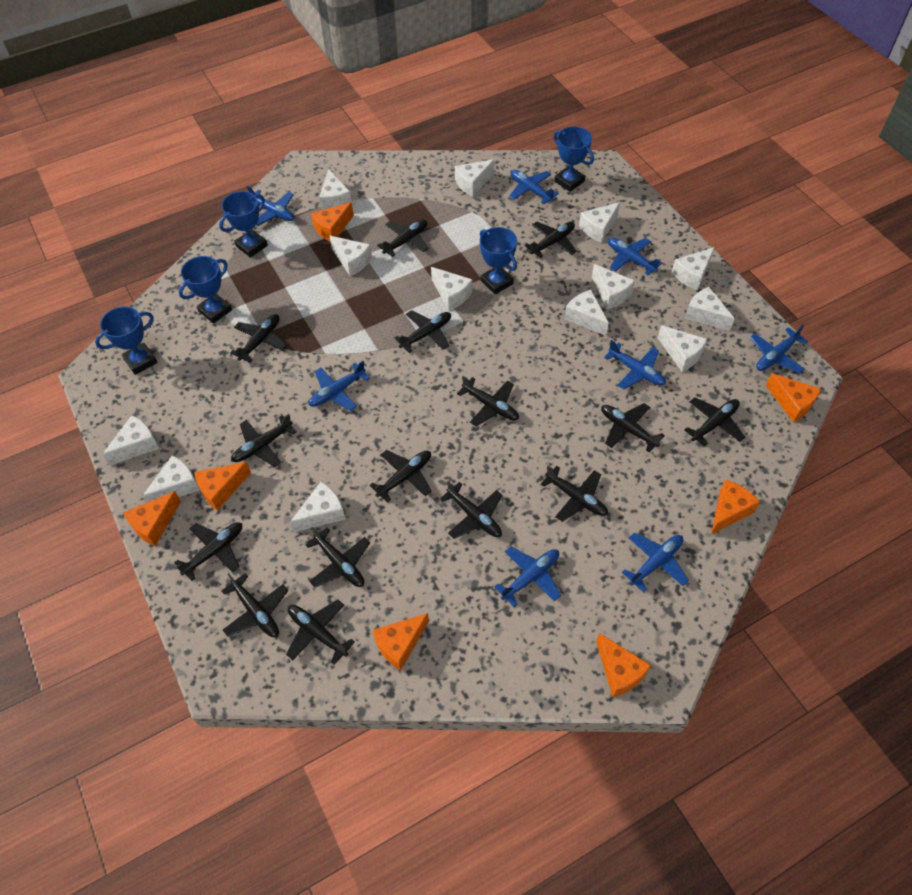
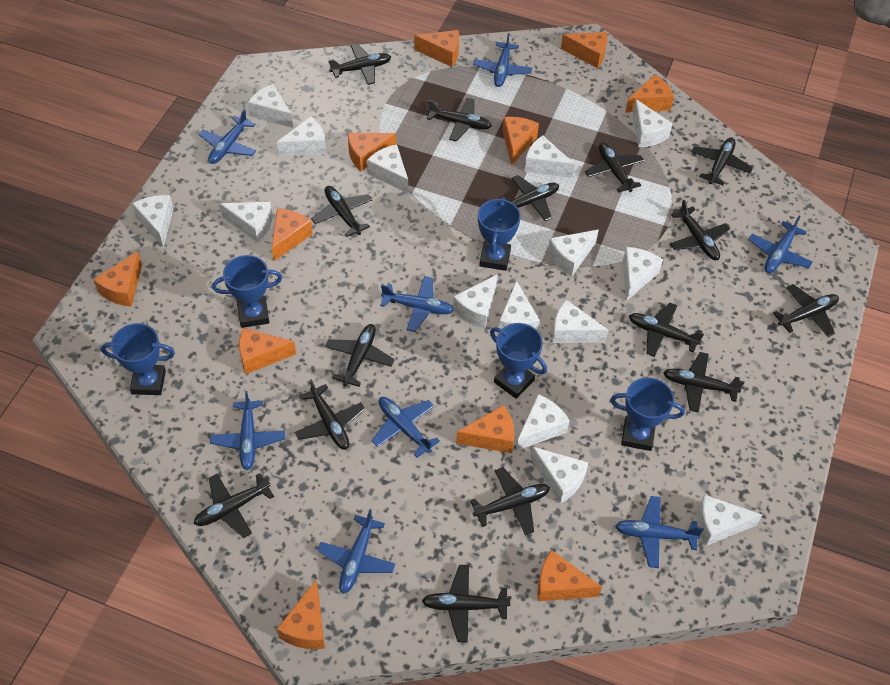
orange cheese: [123,491,181,546] [194,462,251,511] [311,202,354,241] [372,613,429,671] [596,633,651,697] [711,479,760,535] [766,373,821,422] = 7 -> [93,252,142,307] [239,328,296,374] [272,208,313,261] [277,580,325,649] [348,133,396,171] [414,30,459,67] [456,405,515,453] [503,117,539,166] [537,550,602,601] [561,32,608,68] [625,74,674,113] = 11
white cheese: [102,415,160,465] [142,455,200,503] [290,482,345,532] [319,169,352,210] [329,236,372,276] [431,267,472,310] [455,159,495,197] [564,290,609,336] [579,202,620,243] [592,264,635,309] [658,325,707,372] [672,247,715,290] [685,287,735,331] = 13 -> [132,195,173,248] [220,202,272,243] [248,84,293,128] [276,116,326,156] [367,144,408,193] [453,274,498,329] [498,281,540,333] [516,394,570,451] [524,135,575,178] [530,447,589,504] [548,230,599,276] [552,300,608,343] [623,247,663,301] [633,99,673,147] [698,495,762,546] = 15

